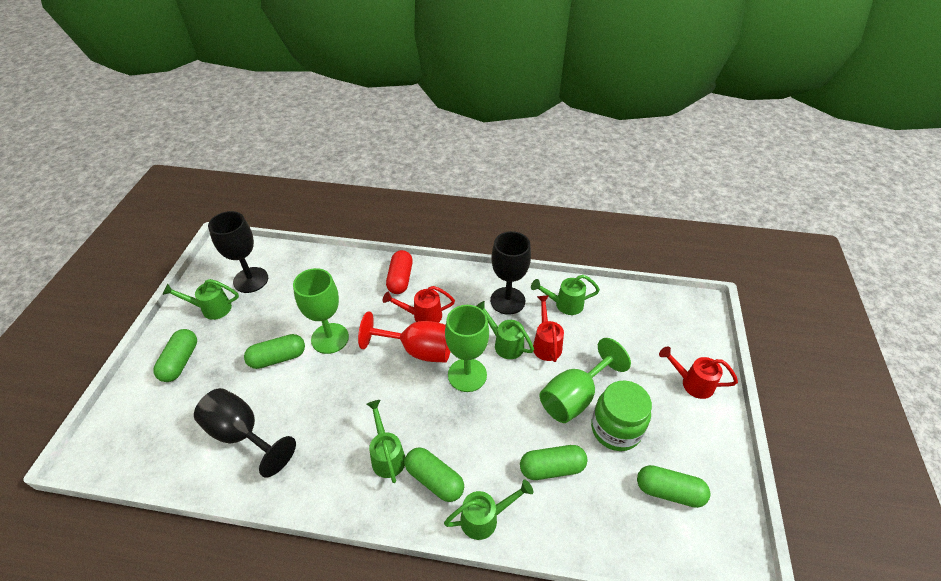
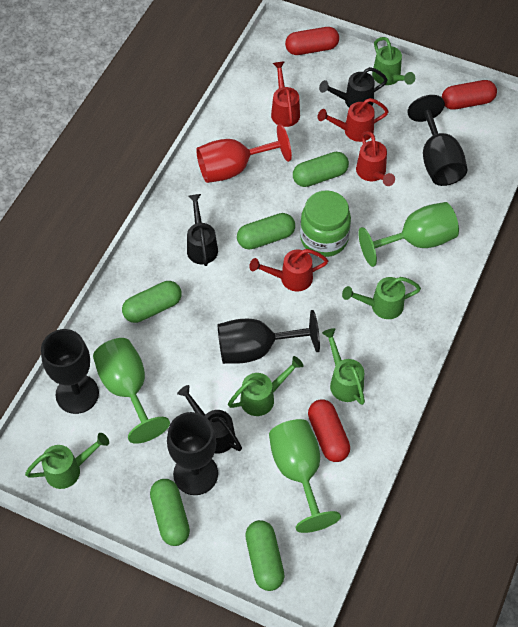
black goblet: [194,388,296,477] [208,211,268,293] [490,231,531,315] = 3 -> [41,329,99,414] [167,412,218,495] [218,310,320,364] [408,95,468,186] = 4
black watering can: none = 0 -> [177,385,242,453] [187,194,218,266] [319,67,388,107] = 3
red capsule: [386,250,413,294] = 1 -> [285,27,339,55] [308,399,350,462] [442,80,497,110] = 3
red watering can: [383,286,455,323] [533,295,564,362] [659,346,738,399] = 3 -> [249,249,328,292] [271,61,300,127] [318,98,389,142] [356,131,395,186] = 4

